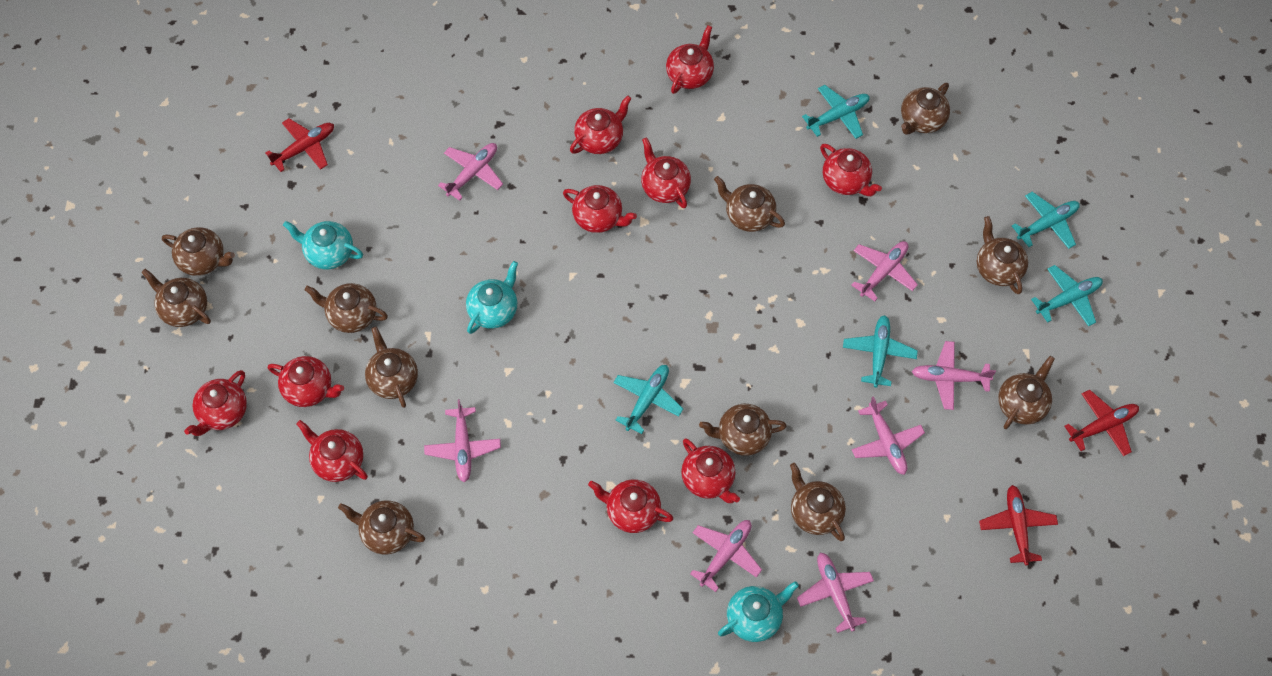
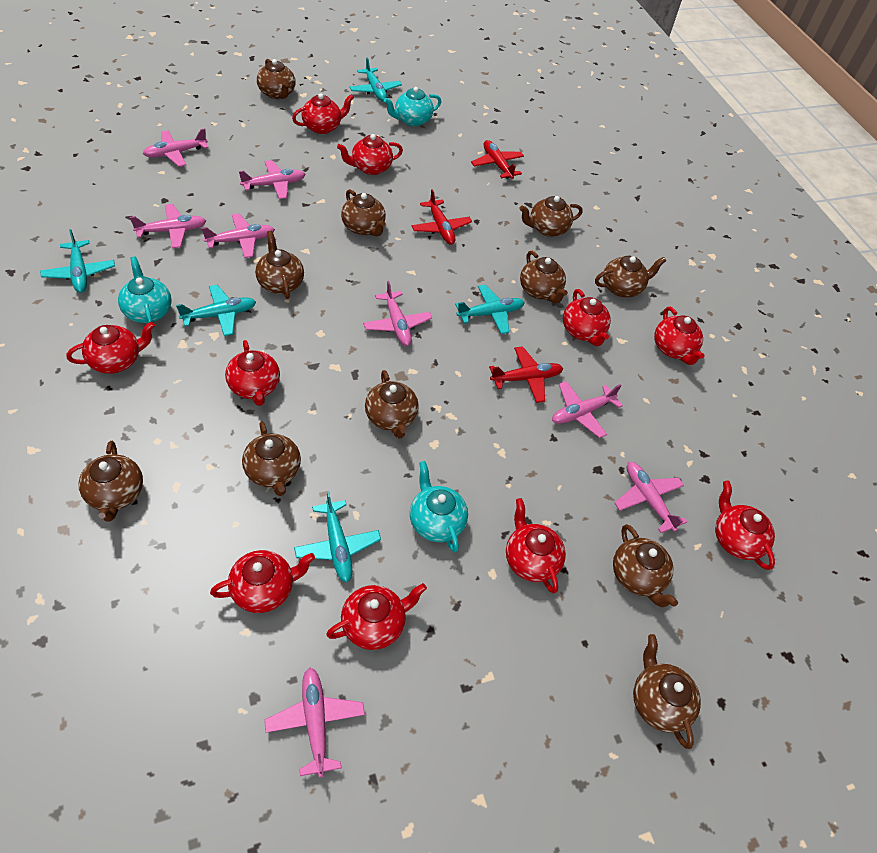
pink plane: [424,399,501,482] [438,143,503,201] [690,520,762,592] [797,553,874,633] [851,241,918,301] [852,396,925,475] [912,341,996,410] = 7 -> [130,204,206,248] [143,129,208,167] [202,214,275,258] [239,160,305,199] [264,668,365,777] [363,281,432,346] [552,381,623,438] [614,462,687,533] = 8

